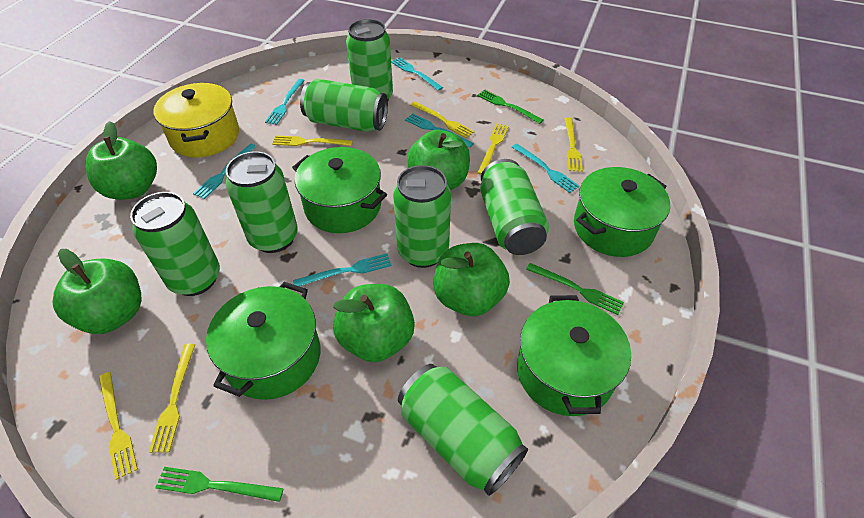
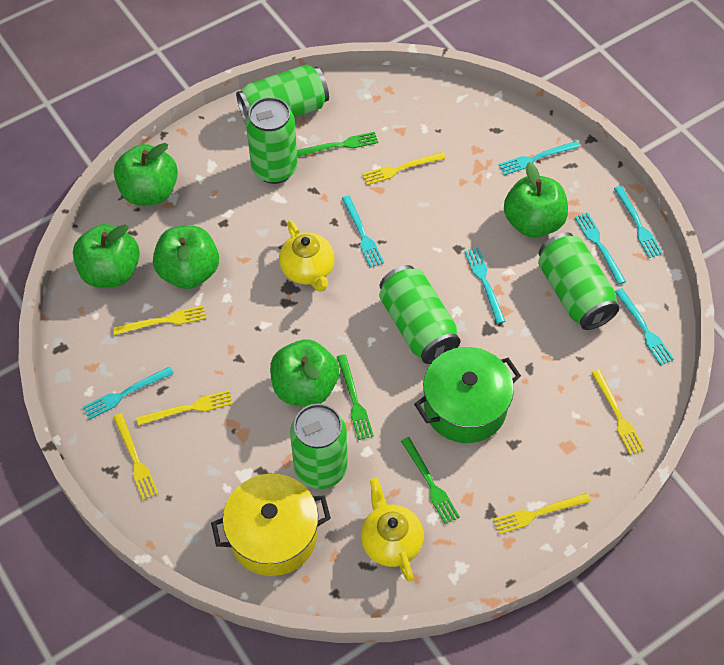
green can: [130,192,220,296] [226,151,298,253] [300,79,388,132] [346,19,393,100] [393,165,451,268] [398,364,528,496] [480,159,549,255] = 7 -> [236,64,329,124] [246,97,298,184] [290,403,348,489] [379,265,461,364] [538,232,620,330] = 5
green pot: [206,282,320,400] [292,147,387,233] [517,295,631,416] [574,167,670,257] = 4 -> [414,347,521,443] = 1
turquoise fork: [193,144,256,199] [265,79,305,125] [293,253,392,286] [391,57,443,91] [405,113,474,148] [512,144,580,193] = 6 -> [83,367,174,420] [342,195,384,268] [464,247,505,324] [498,141,580,175] [575,212,626,285] [614,186,663,258] [615,288,674,365] = 7
yellow teapot: none = 0 -> [279,220,334,292] [361,478,424,582] = 2

